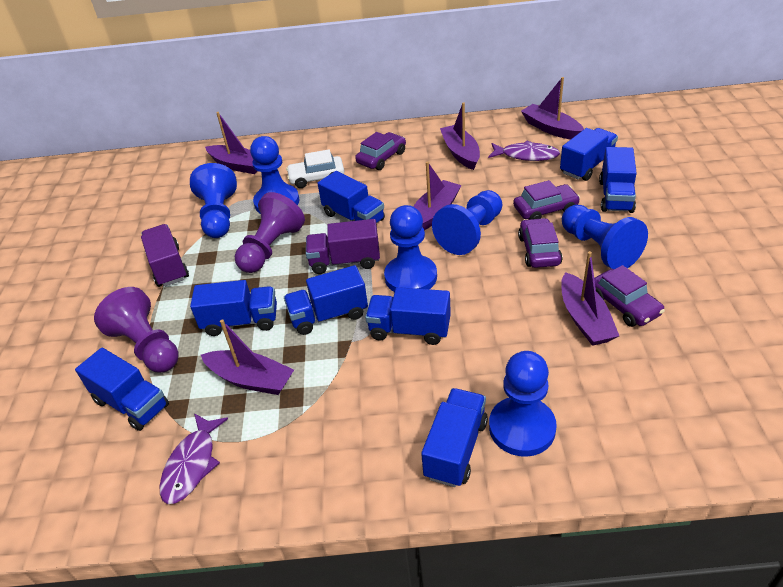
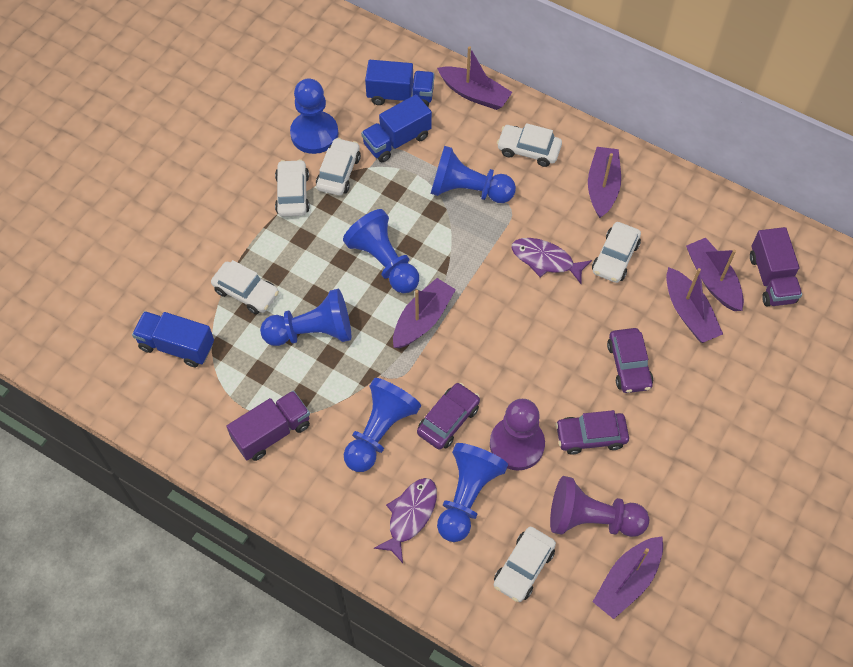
blue truck: [75,348,169,431] [190,280,277,336] [284,265,368,335] [317,171,385,224] [365,287,451,345] [421,388,488,487] [560,128,618,181] [599,147,637,213] = 8 -> [132,311,214,367] [361,94,432,162] [365,60,435,106] = 3
purple car: [355,132,406,170] [513,180,580,220] [518,218,563,268] [594,265,665,327] = 4 -> [417,383,480,450] [555,410,629,454] [607,328,653,393] = 3
white car: [286,150,344,188] = 1 -> [211,260,279,314] [275,159,310,217] [316,138,361,195] [494,527,556,602] [497,123,562,167] [592,222,641,283] = 6

